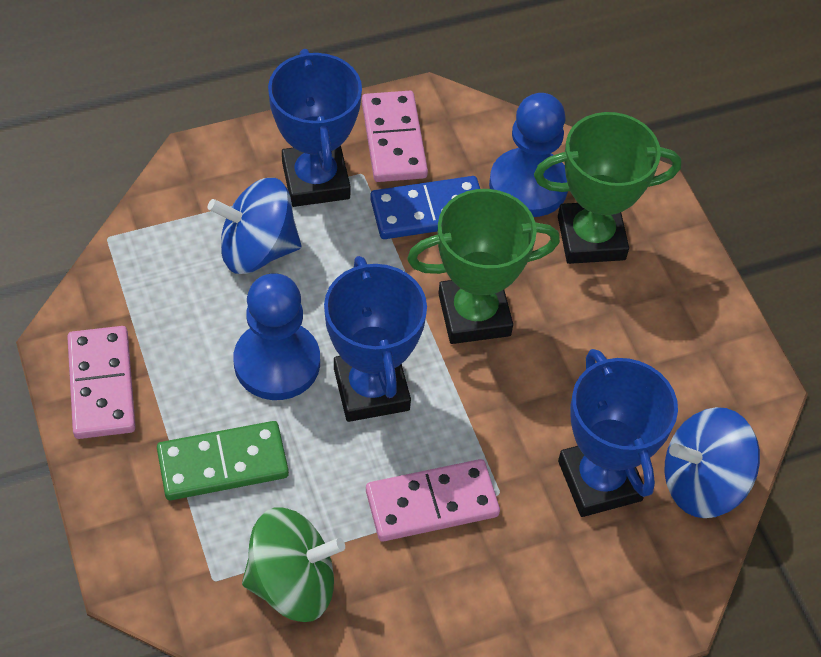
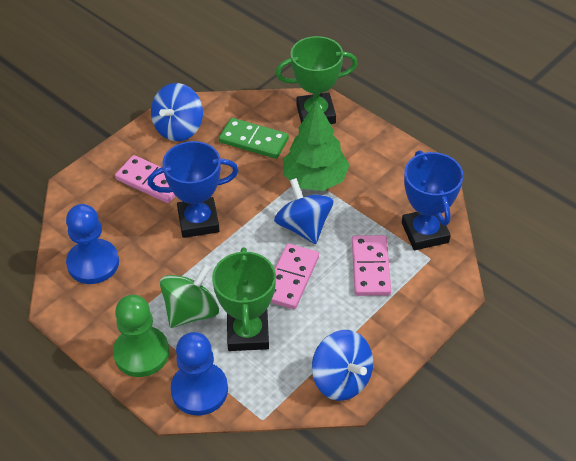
blue domino: [370,176,480,239] = 1 -> none = 0
blue spinning top: [208,178,302,274] [665,407,760,518] = 2 -> [151,83,203,141] [274,178,334,244] [312,330,373,401] = 3
blue trophy: [268,49,362,207] [324,256,427,422] [558,349,678,517] = 3 -> [148,141,239,238] [402,150,464,250] = 2
green pawn: none = 0 -> [113,295,169,377] = 1
green tree: none = 0 -> [283,100,350,191] = 1

